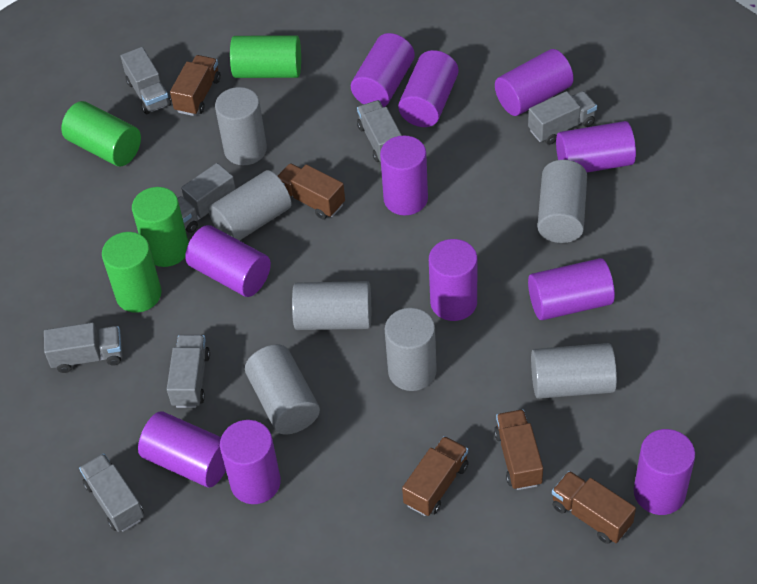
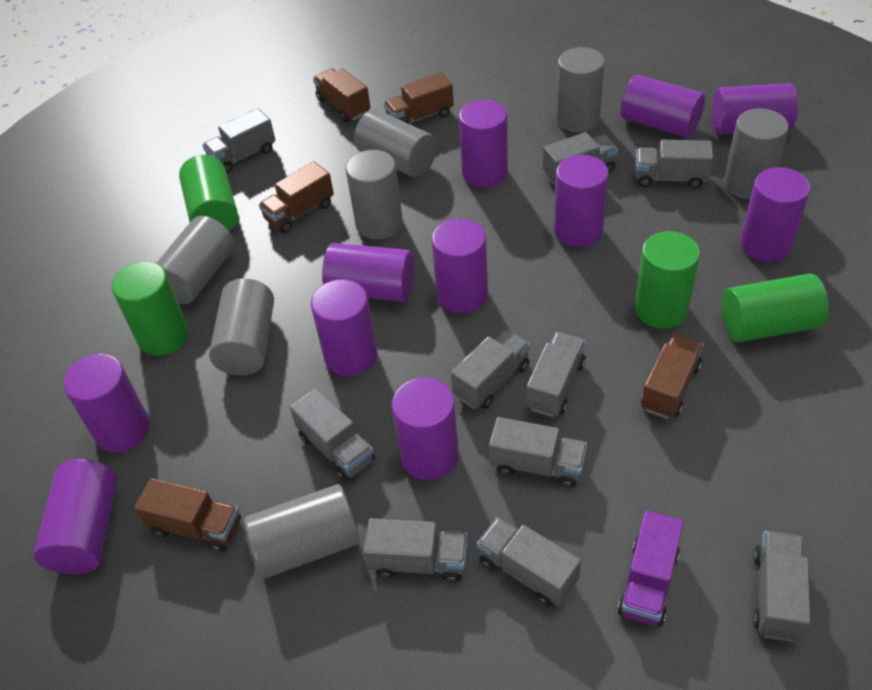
grey truck: [44,323,123,373] [79,454,144,532] [121,47,171,114] [167,335,210,408] [178,163,236,233] [357,100,402,162] [528,91,597,145] = 7 -> [202,108,275,173] [290,388,375,481] [363,518,467,583] [451,330,530,409] [477,517,581,607] [489,417,587,488] [526,332,586,417] [543,132,618,185] [635,140,713,189] [753,531,811,642] = 10
purple truck: none = 0 -> [618,510,683,627] = 1

